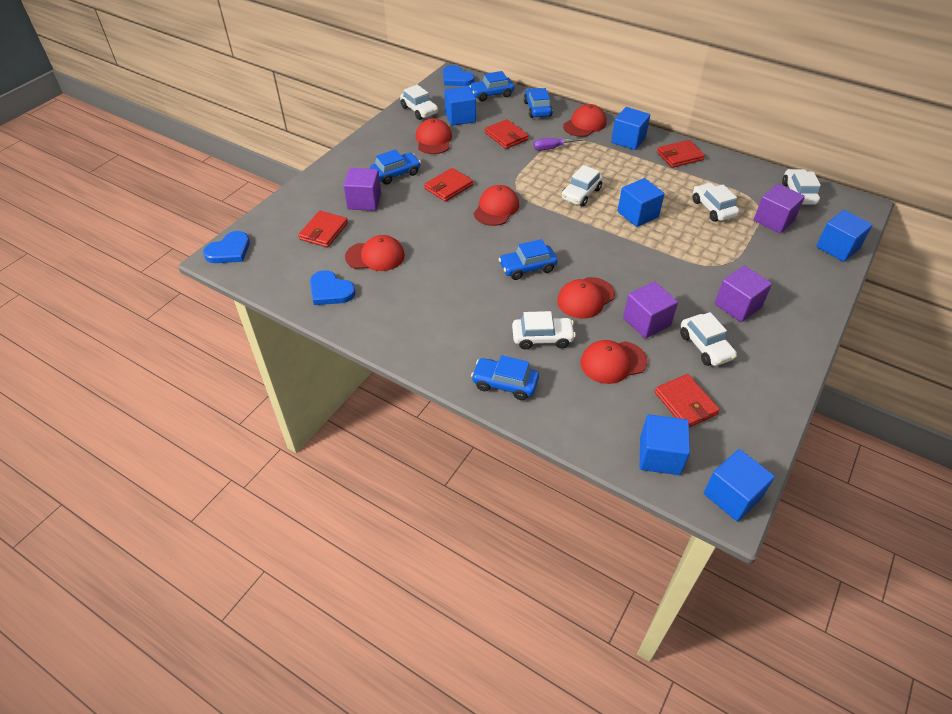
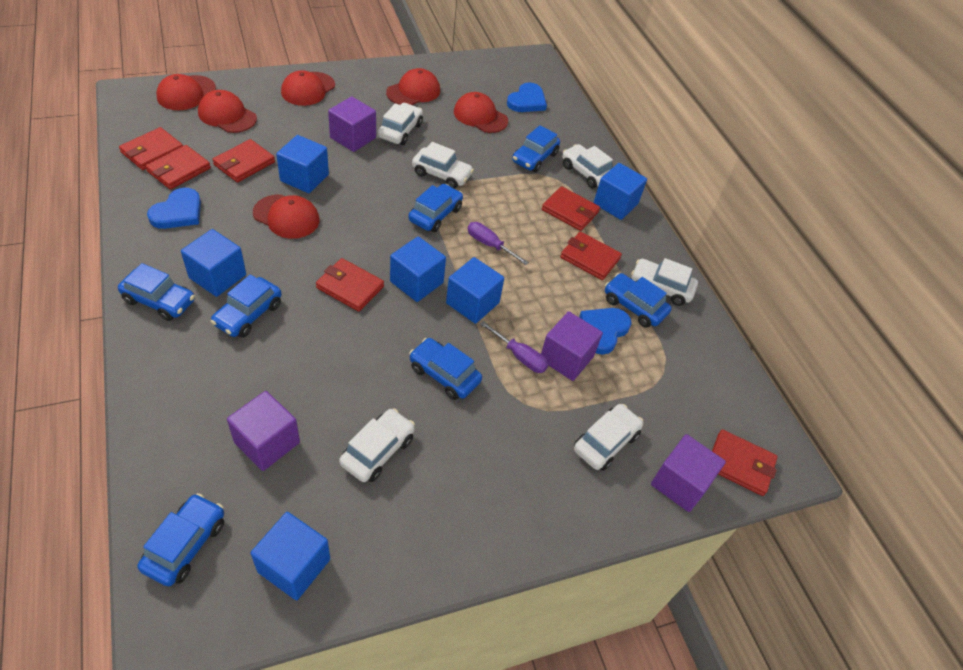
blue car: [370,149,421,185] [469,71,514,101] [471,355,539,400] [499,239,557,280] [524,88,553,118] = 5 -> [118,263,195,321] [137,493,224,586] [211,274,282,338] [408,184,463,232] [409,338,482,400] [512,125,560,172] [605,273,672,328] = 7
purple screwdriver: [534,138,587,151] = 1 -> [468,222,529,265] [480,321,549,373] = 2
red wallet: [298,211,348,247] [424,168,473,202] [485,119,528,149] [655,374,720,427] [657,140,705,168] = 5 -> [119,127,183,170] [145,145,211,190] [212,139,275,183] [316,258,384,312] [542,186,600,231] [560,232,622,280] [712,429,778,496] = 7

